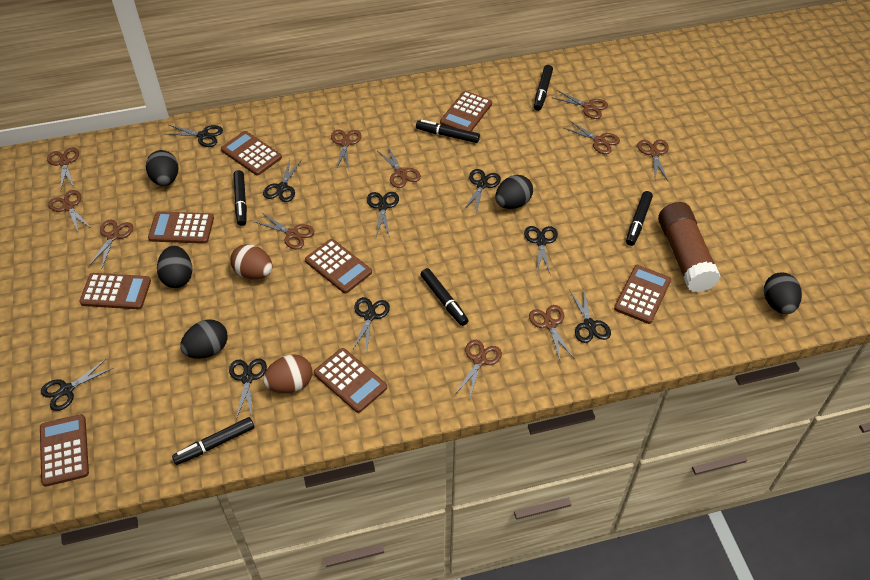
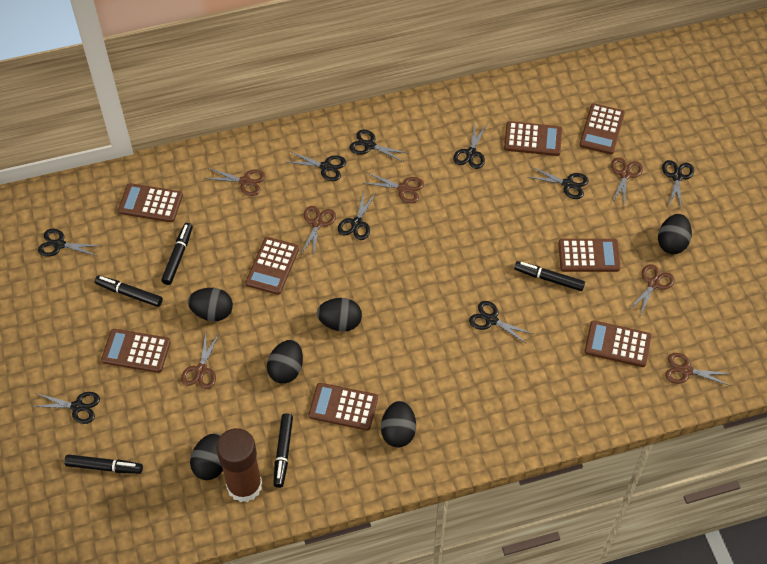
black egg: [146,150,179,186] [157,246,192,288] [180,320,228,359] [495,175,533,209] [764,272,802,314] = 5 -> [188,288,233,321] [190,433,223,480] [267,340,303,384] [317,298,362,332] [381,401,416,448] [658,214,692,254] = 6
black marker: [172,417,255,465] [233,170,247,226] [416,120,480,143] [420,268,468,326] [534,65,553,111] [626,191,653,246] = 6 -> [64,454,143,474] [95,275,163,307] [161,223,193,285] [273,413,293,488] [514,261,585,291] = 5
brown egg: [230,244,272,280] [263,354,312,393] = 2 -> none = 0
brown scissors: [47,147,79,189] [48,190,92,234] [88,219,133,269] [255,213,314,250] [331,130,362,170] [378,146,421,188] [456,340,502,397] [529,305,574,360] [553,90,608,119] [564,120,620,154] [638,140,669,181] = 11 -> [181,332,220,389] [204,168,265,196] [300,206,336,258] [365,172,424,203] [611,157,643,205] [628,264,675,316] [665,353,732,386] = 7

